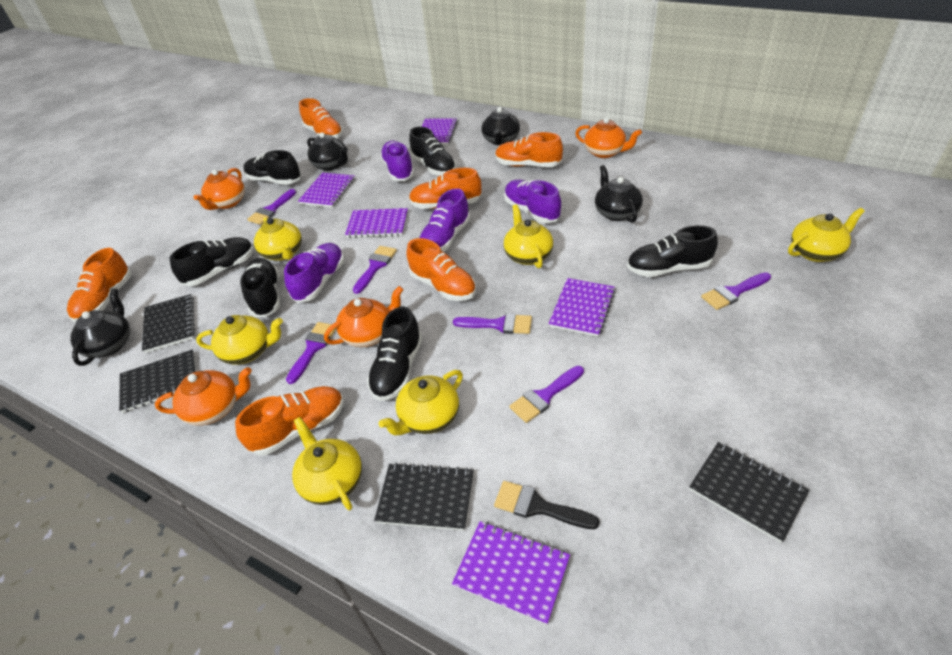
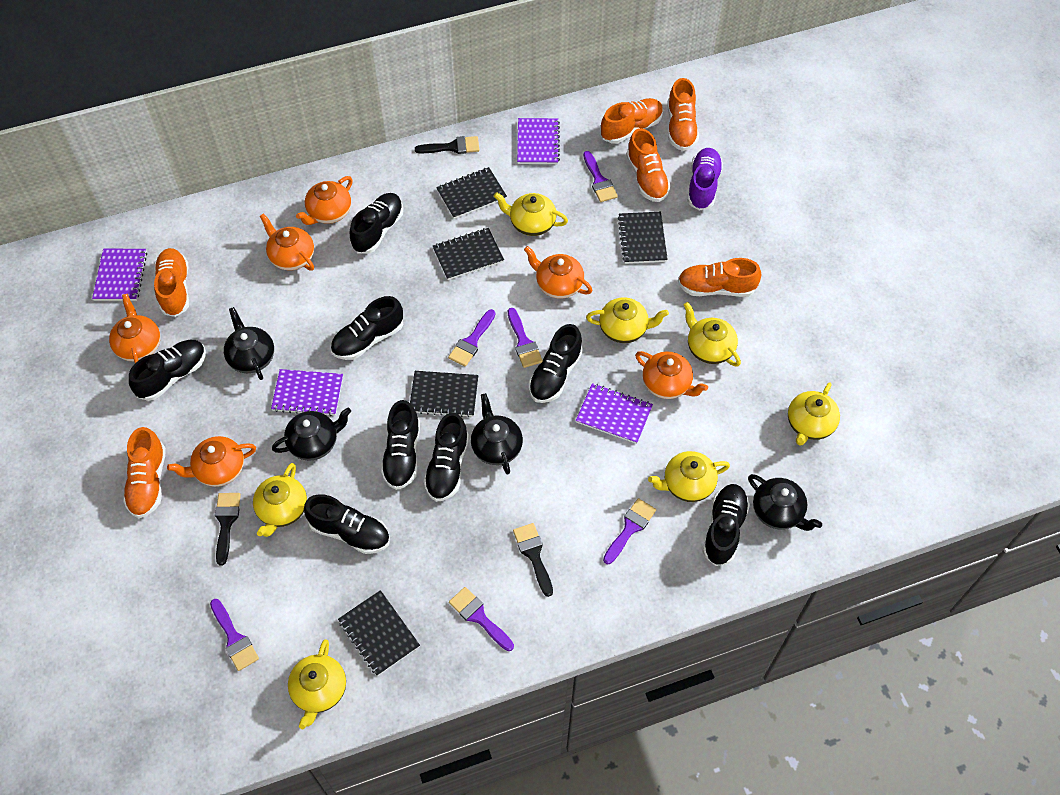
black brush: [494,481,599,529] = 1 -> [215,493,241,566] [415,136,479,154] [513,523,553,597] = 3
black notebook: [119,349,196,413] [142,294,195,353] [374,462,474,531] [689,442,809,543] = 4 -> [338,590,420,676] [410,371,478,417] [433,228,504,280] [436,167,507,219] [618,212,668,264] = 5
black shoe: [169,237,254,286] [240,258,280,317] [244,150,301,185] [367,306,423,401] [409,127,456,175] [627,225,718,277] = 6 -> [129,340,206,401] [304,494,390,554] [330,296,403,360] [350,193,403,254] [381,400,420,490] [423,413,469,502] [529,324,583,403] [702,484,750,566] = 8
orange teapot: [155,367,252,425] [194,168,245,210] [324,286,404,347] [575,118,642,158] = 4 -> [109,294,160,363] [167,436,256,487] [260,213,314,271] [296,176,353,225] [524,246,592,299] [635,351,708,399] = 6
purple notebook: [298,173,355,208] [345,208,408,238] [422,118,458,145] [452,521,570,625] [549,278,615,337] = 5 -> [92,249,147,301] [271,369,343,416] [517,118,560,164] [576,383,653,444] = 4
purple shoe: [284,243,344,303] [380,141,414,181] [420,188,471,252] [504,180,561,223] = 4 -> [687,148,723,211] = 1
yellow teapot: [196,315,283,365] [254,217,302,261] [292,417,362,510] [379,370,463,435] [504,204,553,268] [788,208,865,262] = 6 -> [253,463,307,537] [288,639,346,729] [494,192,568,236] [586,297,669,343] [648,451,730,502] [684,302,741,367] [788,382,840,445] = 7

